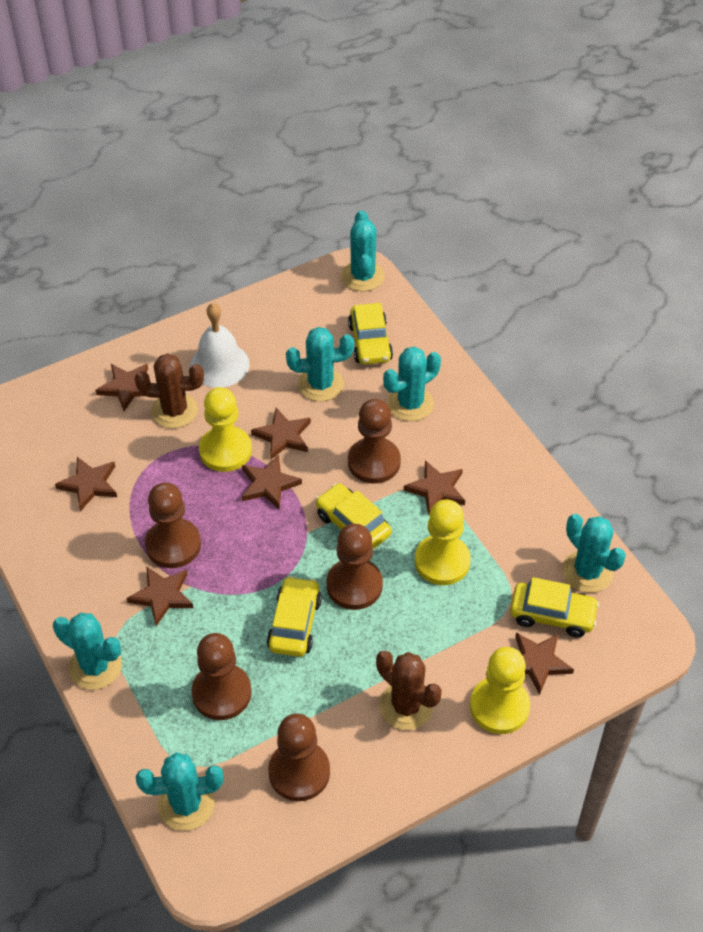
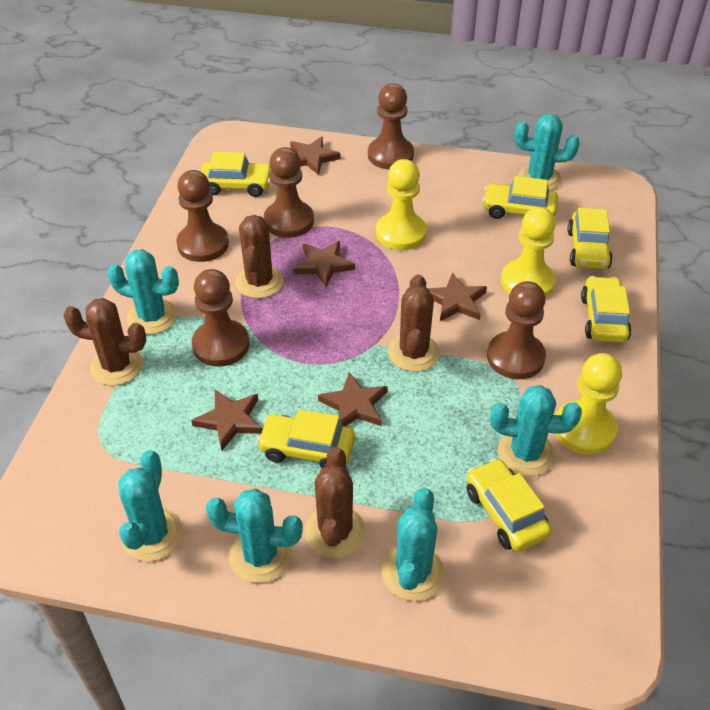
brown cactus: [135,354,204,428] [376,651,442,730] = 2 -> [63,298,146,386] [235,215,284,299] [305,447,366,558] [388,274,440,372] = 4
brown star: [55,457,117,511] [95,364,148,411] [126,566,193,626] [242,455,302,509] [251,408,311,459] [404,460,465,516] [515,632,574,695] = 7 -> [191,390,263,450] [290,137,341,175] [293,241,355,287] [318,372,388,426] [428,272,487,321] = 5
white bell: [190,303,250,388] = 1 -> none = 0
yellow car: [267,576,322,657] [316,483,392,549] [348,303,393,365] [510,577,599,638] = 4 -> [201,152,271,197] [257,409,355,468] [467,458,552,552] [482,176,558,219] [567,208,613,269] [581,276,631,343] = 6

